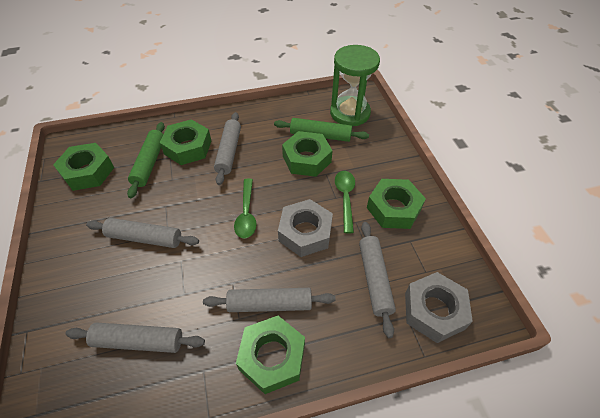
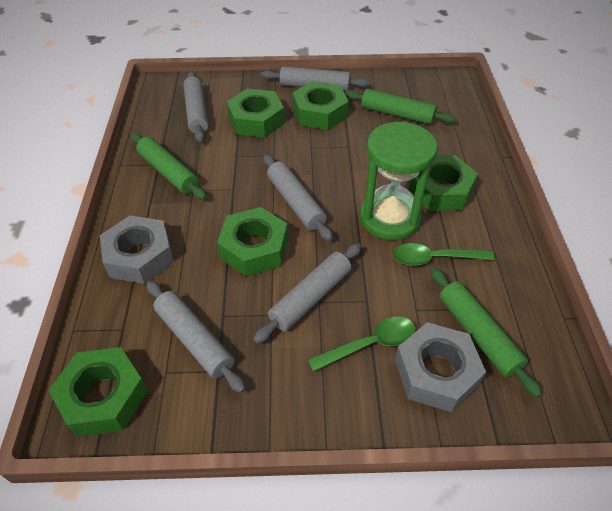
green rolling pin: [127,122,165,198] [274,118,369,142] = 2 -> [131,133,207,200] [344,89,456,124] [430,268,542,397] = 3

